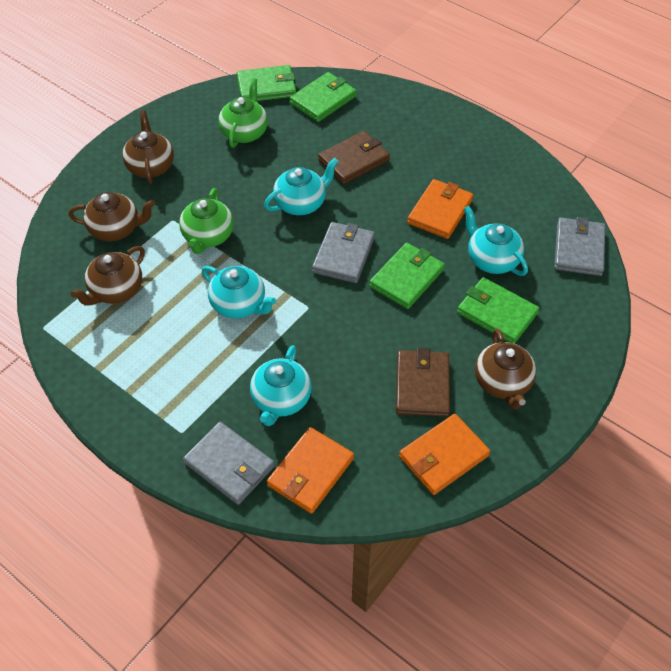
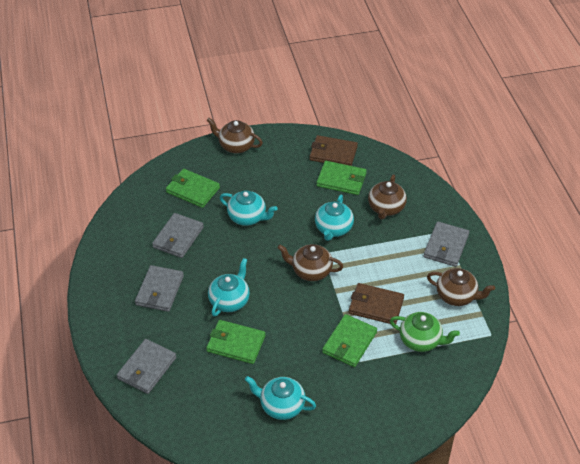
green teapot: [179,188,234,254] [218,78,268,148] = 2 -> [390,312,460,352] = 1
grey wallet: [183,422,275,505] [312,222,375,283] [554,217,605,276] = 3 -> [117,339,176,394] [135,265,184,312] [152,213,204,258] [424,222,469,267] = 4
orange wallet: [267,427,354,514] [399,414,490,495] [407,179,473,239] = 3 -> none = 0

